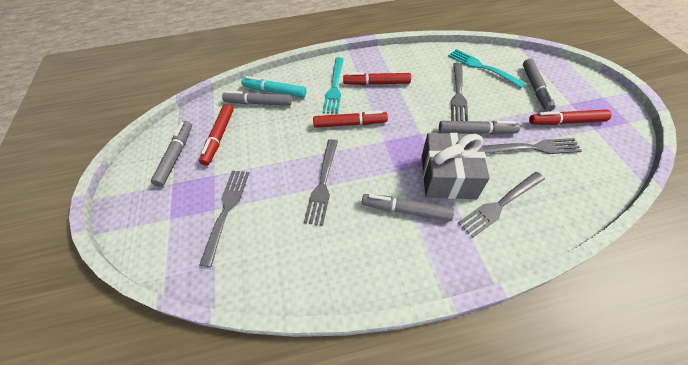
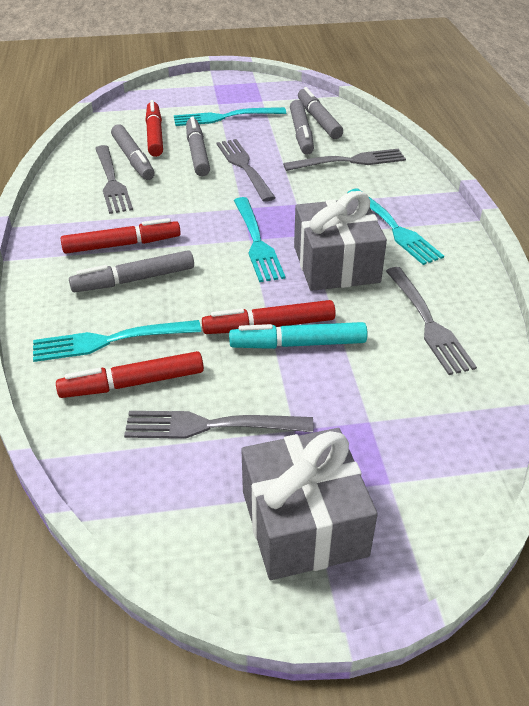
grey gift: [422,133,490,199] = 1 -> [241,428,378,580] [294,191,387,291] = 2
turquoise fork: [323,57,344,114] [448,49,526,88] = 2 -> [33,320,201,362] [174,107,286,126] [234,197,285,282] [347,188,444,265] = 4

